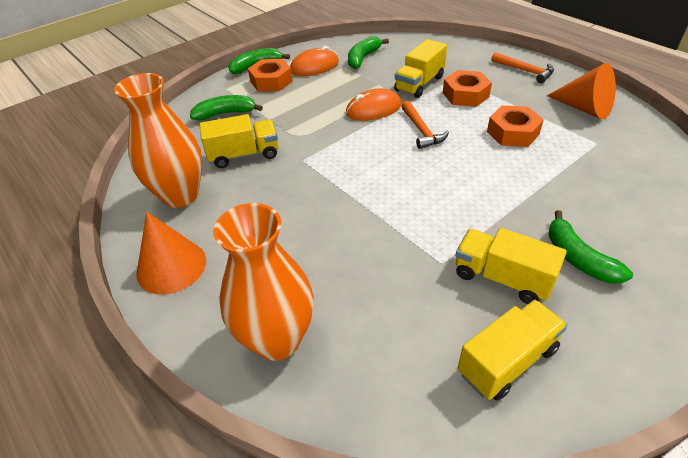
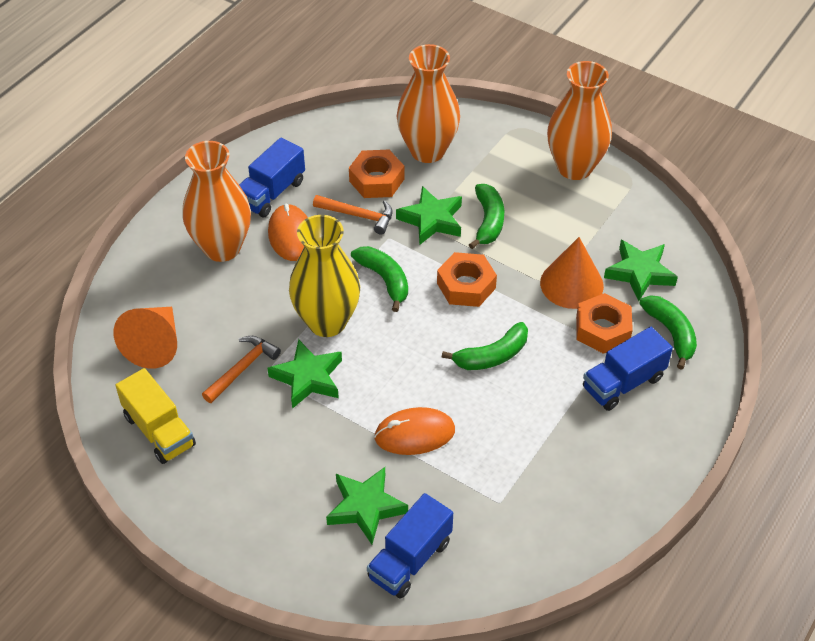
blue truck: none = 0 -> [239,137,305,217] [367,493,453,599] [583,327,673,411] = 3
green star: none = 0 -> [267,339,342,409] [326,467,408,544] [396,186,462,245] [604,240,678,301] = 4
orange vase: [114,73,202,208] [213,203,314,361] = 2 -> [183,141,251,262] [397,44,460,163] [547,61,612,180] = 3
yellow truck: [200,114,278,168] [394,39,447,98] [455,228,567,304] [458,300,567,401] = 4 -> [115,368,196,464] = 1
yellow vase: none = 0 -> [289,215,360,337] = 1

